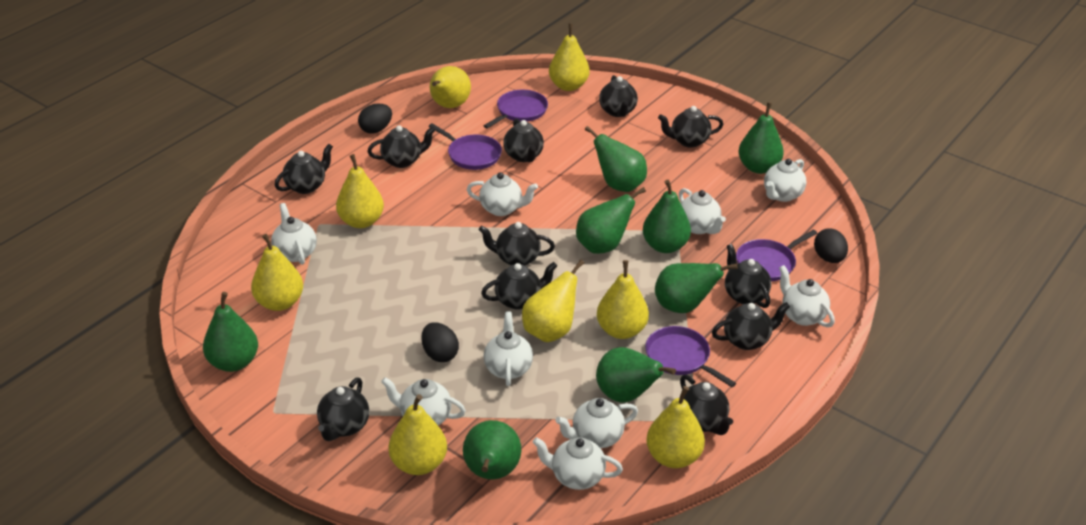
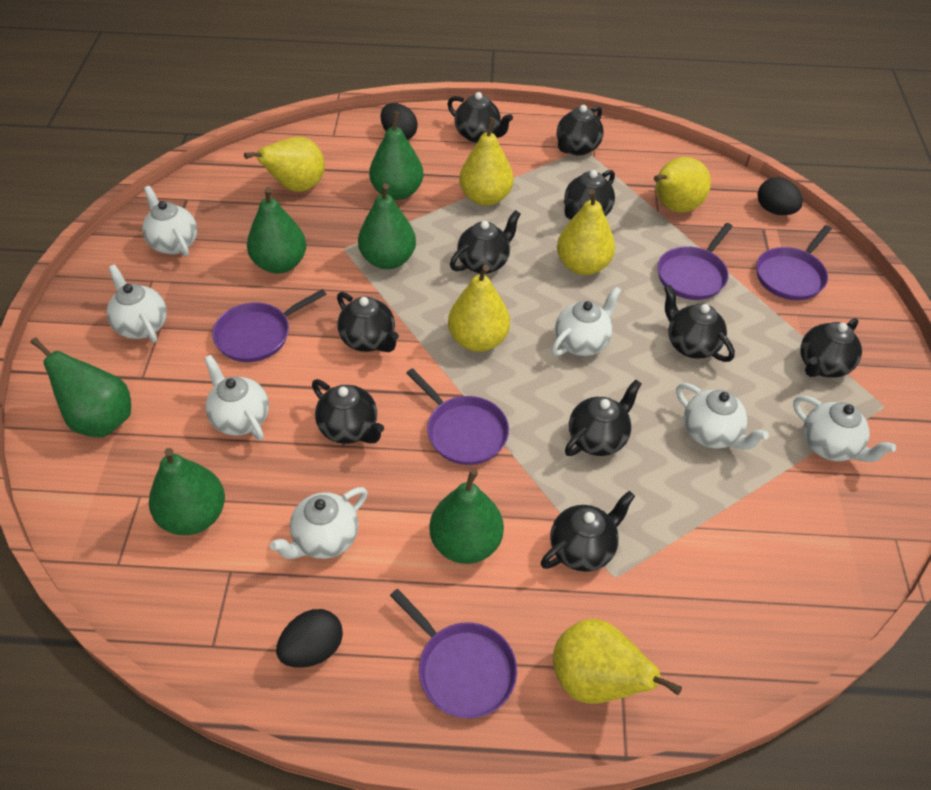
black teapot: [275,144,333,194] [317,377,369,441] [367,125,435,168] [479,222,555,266] [481,262,557,310] [503,118,544,162] [599,75,638,117] [658,106,724,148] [680,374,733,435] [712,302,790,350] [725,244,771,308] = 11 -> [312,379,384,444] [337,292,399,352] [447,92,513,143] [450,210,521,274] [541,491,635,572] [557,105,604,156] [564,170,615,220] [565,380,642,456] [664,285,735,362] [800,318,862,378] = 10
green pear: [203,292,258,372] [463,420,521,479] [576,187,646,254] [585,126,647,192] [596,347,676,402] [643,180,691,253] [655,263,737,313] [738,102,784,174] = 8 -> [31,338,131,437] [149,448,225,535] [247,187,306,274] [358,183,416,269] [369,111,423,200] [429,469,504,564] = 6
purple pan: [429,123,502,170] [483,90,548,129] [645,326,736,387] [736,230,817,281] = 4 -> [212,289,327,362] [390,589,517,718] [407,368,509,465] [657,223,733,300] [756,225,832,300] = 5
white teapot: [271,203,317,265] [381,377,466,425] [467,172,538,216] [484,311,533,386] [533,437,623,490] [556,398,638,448] [679,188,726,234] [764,158,806,202] [779,265,835,328] = 9 -> [107,265,167,343] [142,186,197,257] [204,355,269,440] [270,487,368,559] [552,286,621,356] [676,383,769,450] [793,396,896,462] = 7
yellow pear: [251,234,303,311] [336,154,384,228] [388,394,447,475] [430,66,471,108] [522,260,584,342] [549,23,590,91] [597,260,649,339] [646,386,705,468] = 8 -> [244,136,325,192] [448,265,510,352] [459,117,513,206] [553,619,682,704] [557,189,615,275] [654,157,711,213] = 6

